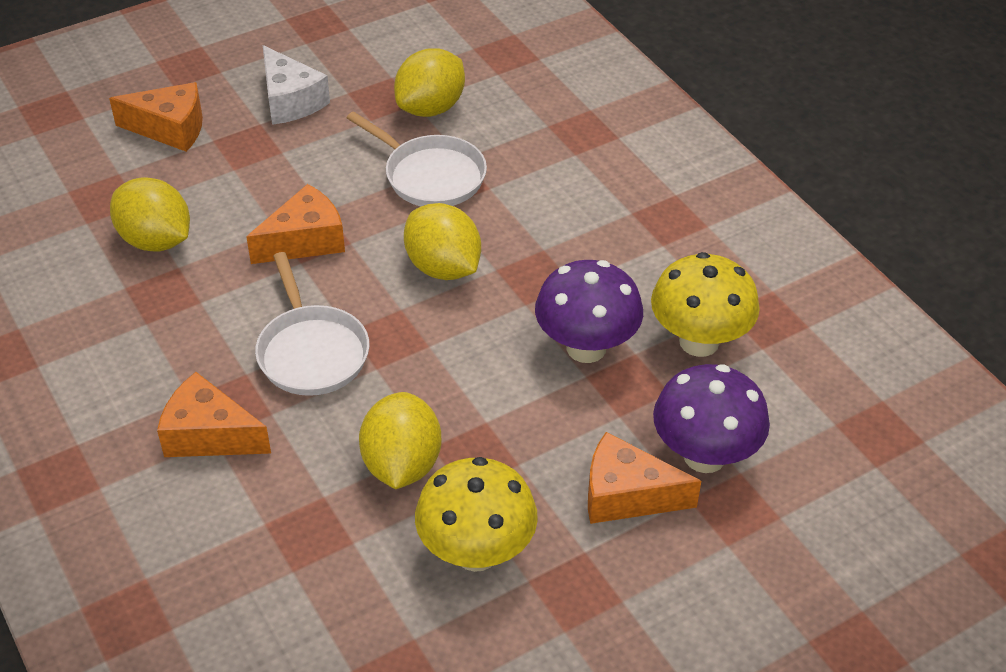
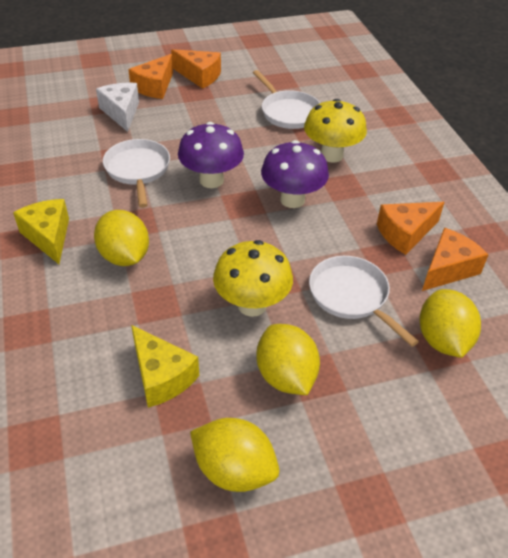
white pan: [255,252,369,396] [347,111,487,206] = 2 -> [103,139,170,208] [253,70,320,129] [309,256,419,347] = 3
yellow cheese: none = 0 -> [13,199,69,264] [131,325,199,408] = 2

